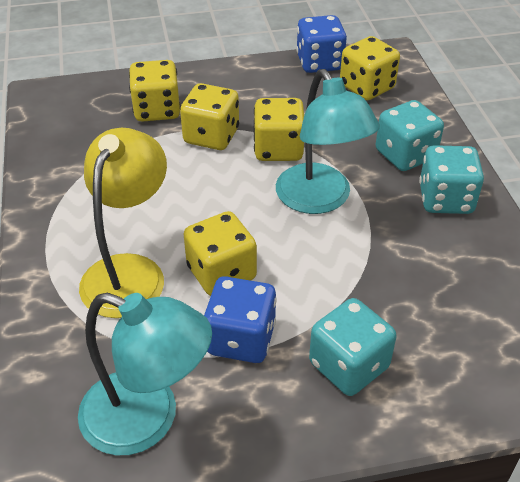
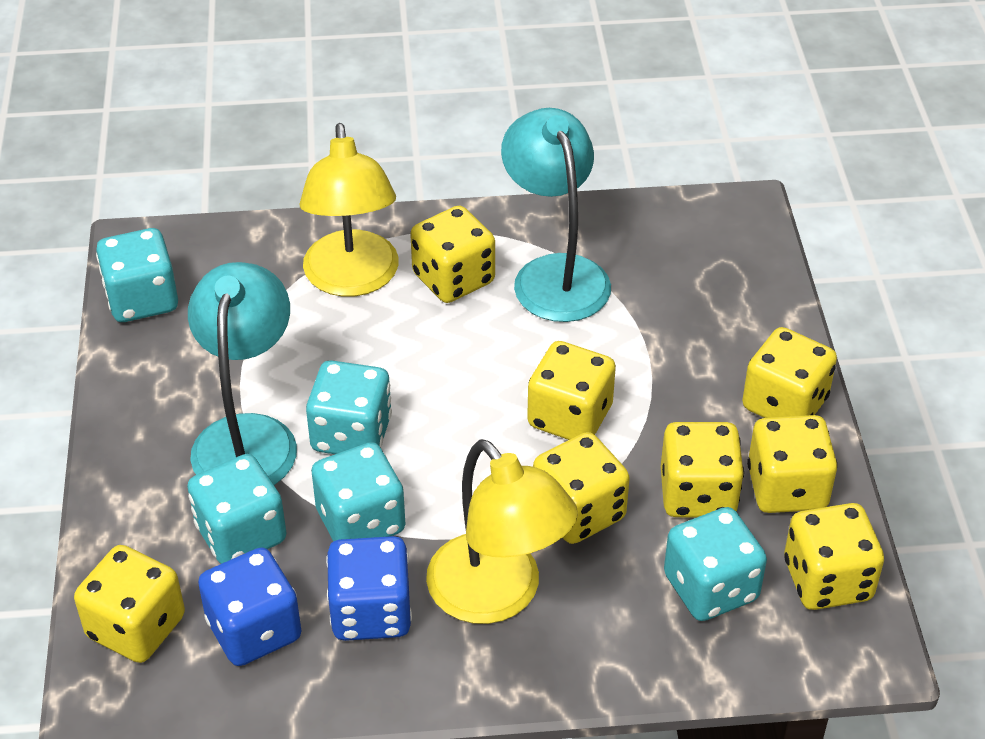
turquoise dice: [309,298,396,396] [376,100,444,171] [419,145,484,214] = 3 -> [96,228,178,322] [187,454,286,564] [306,360,392,454] [311,442,405,541] [664,507,767,621] = 5
yellow dice: [129,60,181,122] [180,83,239,150] [183,211,257,296] [254,98,304,161] [340,36,400,100] = 5 -> [74,545,185,663] [410,206,495,303] [527,341,616,440] [533,432,630,544] [661,422,744,517] [742,327,837,418] [747,415,837,513] [784,503,884,610] = 8
yellow lamp: [79,128,167,318] = 1 -> [299,123,399,297] [426,439,578,624] = 2

